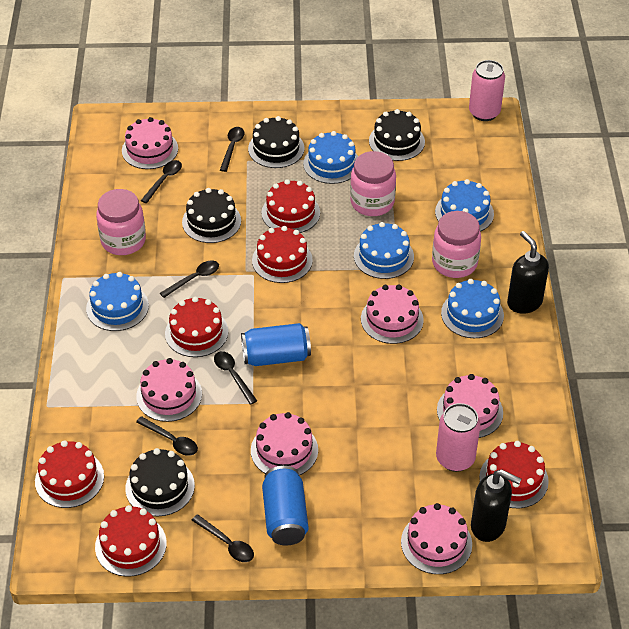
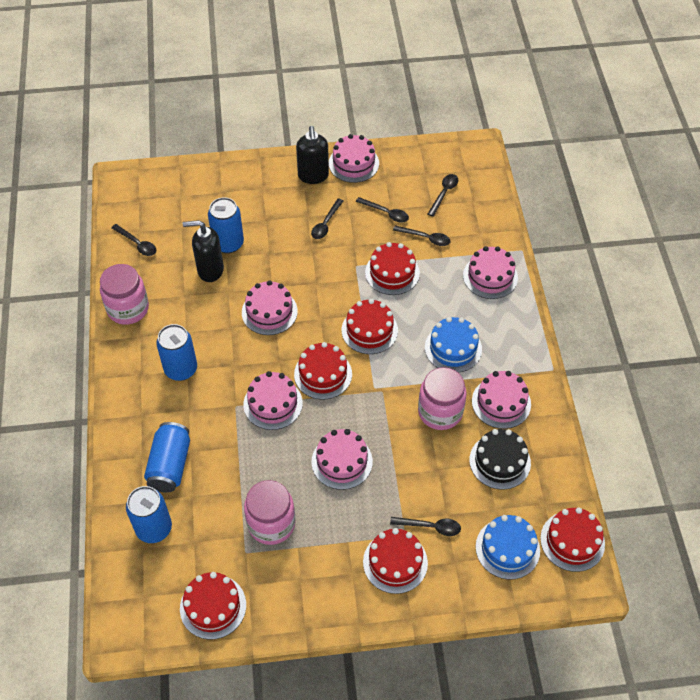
black cake: [125,448,195,516] [182,188,241,243] [248,116,304,168] [369,109,425,161] = 4 -> [469,429,531,490] = 1
blue cake: [86,272,149,331] [303,131,358,184] [354,222,414,279] [435,179,494,232] [441,279,504,338] = 5 -> [425,317,482,373] [476,515,540,580] = 2
blue can: [241,323,311,366] [262,466,308,545] = 2 -> [126,486,172,543] [144,422,190,492] [156,324,197,381] [208,197,244,254] = 4
pink can: [436,403,480,472] [469,60,505,121] = 2 -> none = 0

